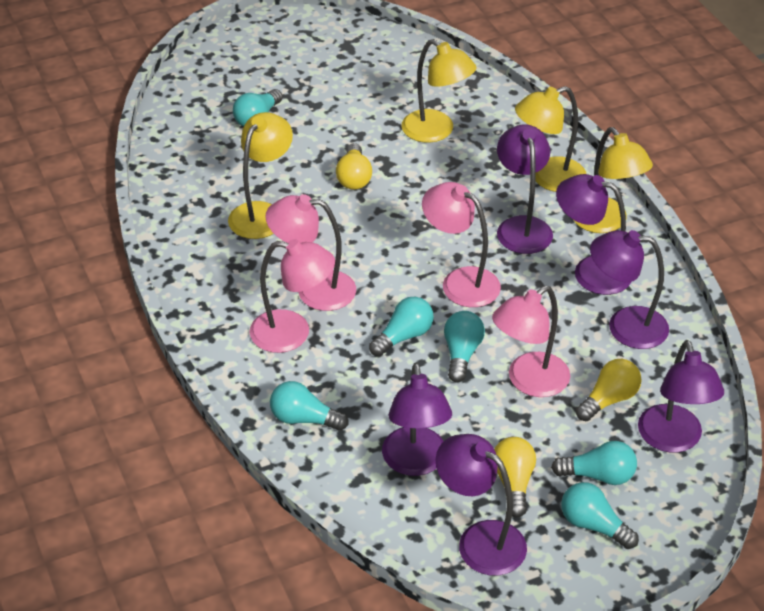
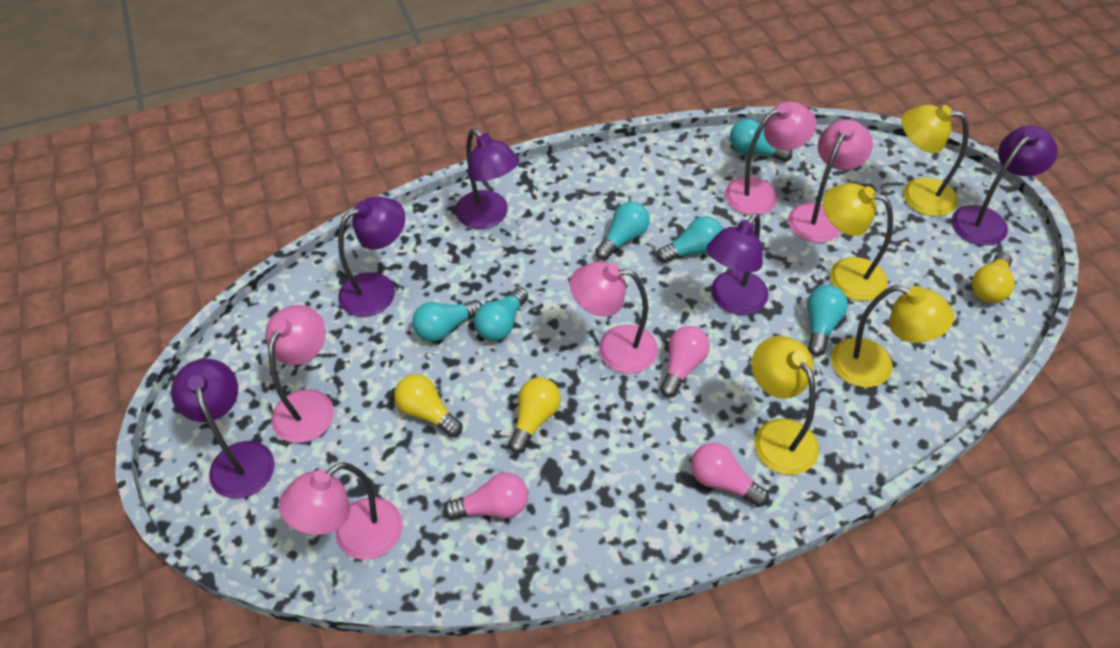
pink lamp: [249,239,335,353] [265,194,356,311] [422,182,501,307] [492,286,570,397] = 4 -> [265,305,334,443] [279,462,403,560] [570,262,658,373] [725,101,817,215] [788,119,873,243] = 5
pink light bulb: none = 0 -> [443,472,528,520] [660,326,710,398] [691,443,769,507] = 3
purple lamp: [382,363,452,476] [436,434,527,576] [497,124,553,254] [556,174,631,295] [590,230,669,349] [638,340,724,453] = 6 -> [171,359,275,499] [338,196,405,317] [455,128,519,229] [706,213,769,315] [952,126,1058,246] = 5

